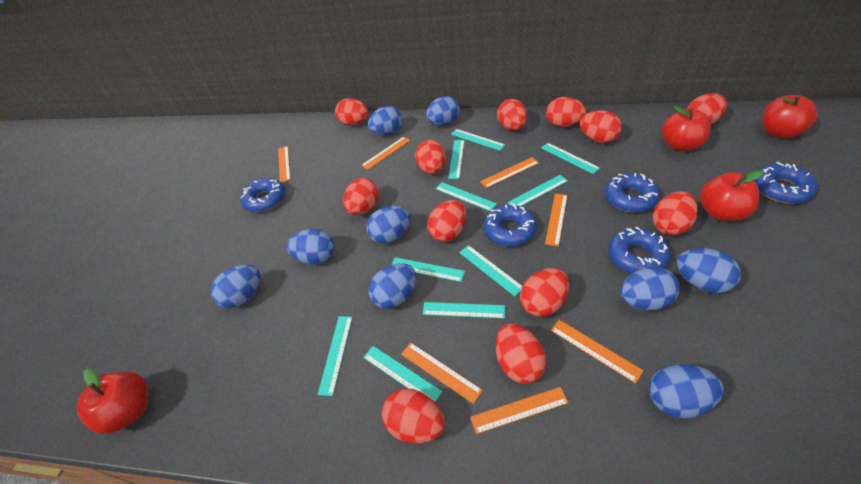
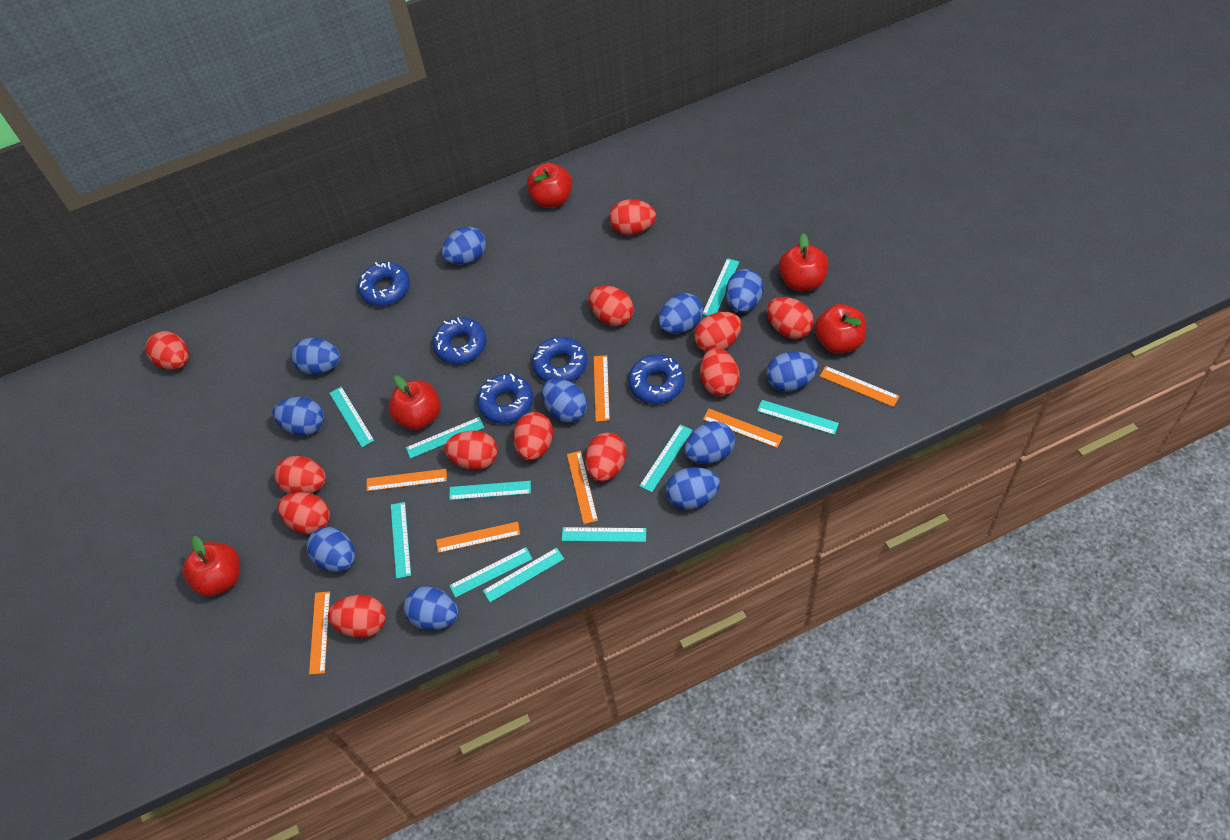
blue egg: [211,265,261,308] [286,229,335,264] [366,206,411,244] [368,106,403,135] [368,263,416,309] [426,96,460,125] [620,267,680,310] [649,364,724,418] [676,248,741,293] = 9 -> [272,397,324,436] [291,338,340,375] [306,527,355,572] [403,586,458,630] [442,227,486,265] [541,379,587,423] [658,293,703,334] [666,467,720,510] [684,421,735,464] [726,269,764,313] [766,352,818,392] = 11
red apple: [77,369,148,434] [662,106,711,151] [700,170,763,221] [763,95,817,139] = 4 -> [182,536,240,597] [388,375,441,430] [527,163,573,208] [779,233,829,291] [815,304,866,354] = 5

